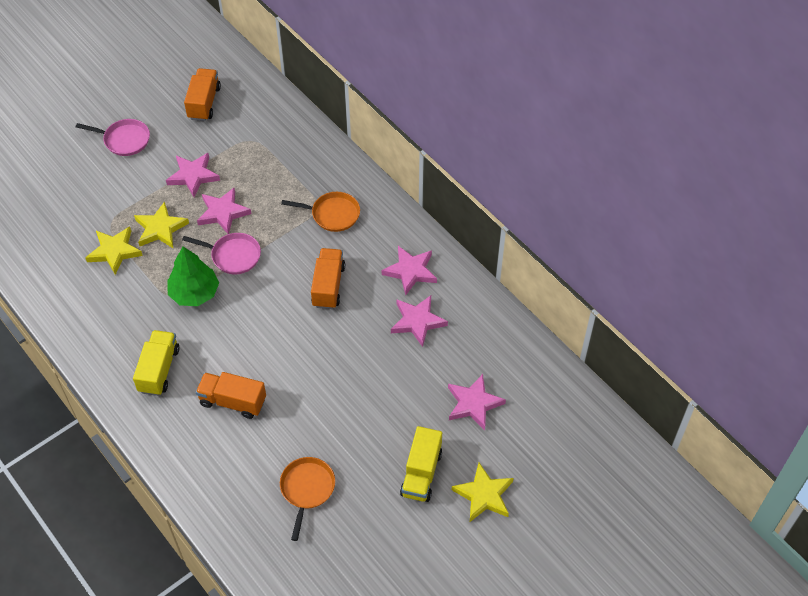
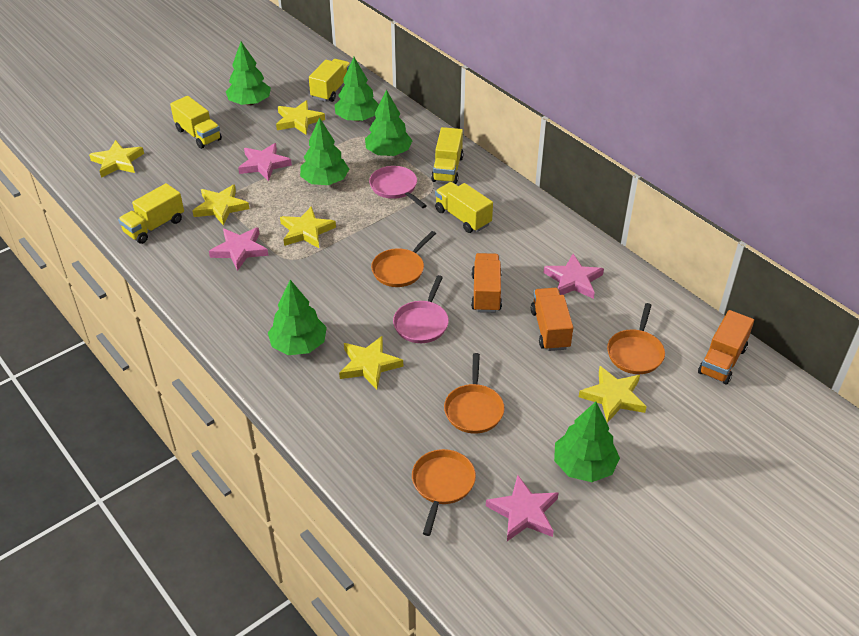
green tree: [168,247,219,306] = 1 -> [226,42,271,106] [268,280,327,355] [300,117,349,185] [335,57,379,122] [365,90,413,156] [554,402,620,482] = 6
orange pan: [280,457,335,541] [281,192,360,232] = 2 -> [371,231,436,287] [412,449,476,536] [444,353,505,434] [607,303,665,374] = 4
pink star: [166,153,220,197] [197,188,251,234] [382,246,437,295] [391,295,448,347] [448,374,506,430] = 5 -> [209,227,268,271] [238,143,292,181] [486,475,559,541] [544,254,604,299] = 4
yellow star: [85,227,143,275] [134,202,189,248] [452,463,514,522] = 3 -> [89,140,144,178] [193,185,250,226] [276,100,325,135] [280,206,336,248] [339,336,403,390] [579,366,647,423] = 6
yellow truck: [133,330,180,396] [400,426,442,502] = 2 -> [118,183,184,244] [170,96,222,149] [309,59,351,102] [431,127,464,184] [435,182,493,233] = 5

